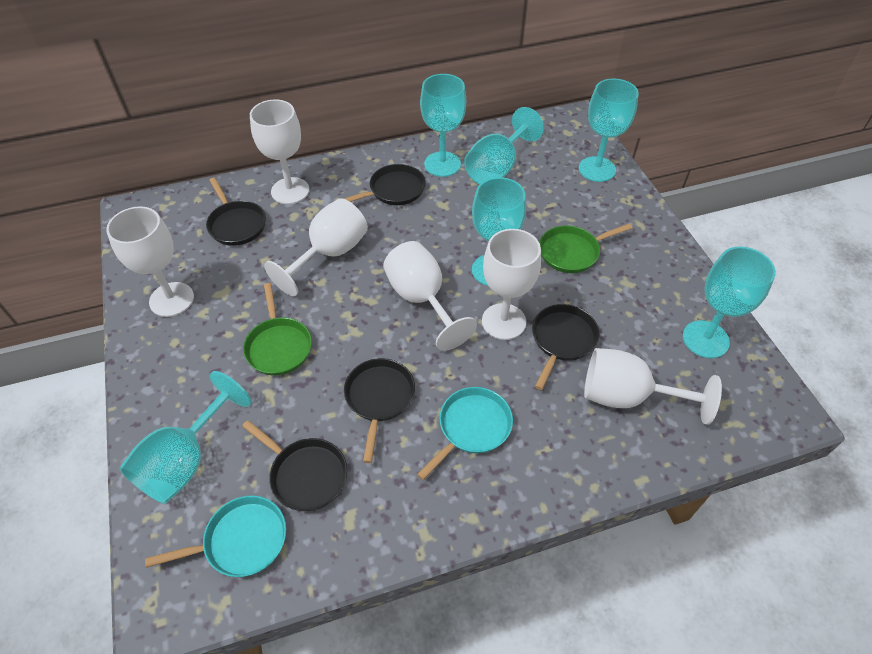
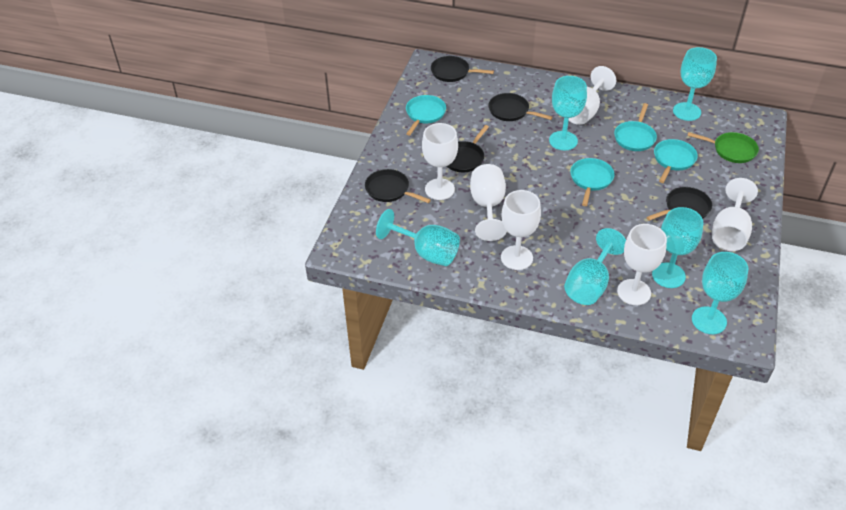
green pan: [243,283,312,376] [539,223,632,273] = 2 -> [687,132,759,163] = 1
turquoise pan: [145,496,286,577] [417,387,513,480] = 2 -> [406,95,446,136] [570,158,614,206] [614,103,657,151] [654,139,698,183] = 4

